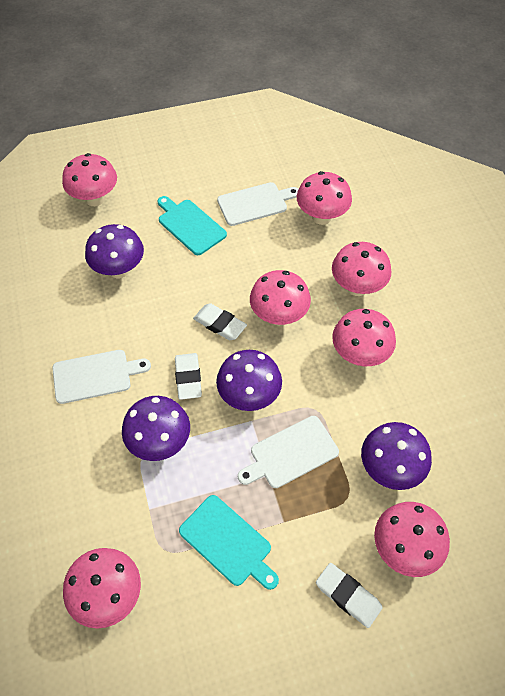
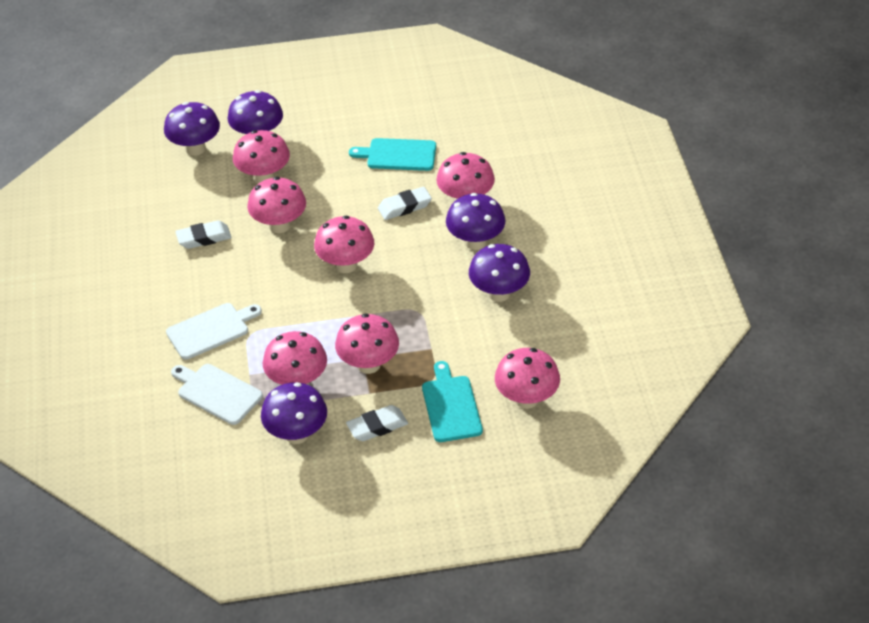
purple mushroom: [85,224,144,278] [122,396,190,461] [216,350,282,411] [361,422,432,490] = 4 -> [164,102,220,156] [227,90,283,134] [261,382,327,444] [446,193,505,250] [469,244,530,302] = 5
white cutting board: [52,350,151,404] [217,182,299,226] [238,416,339,488] = 3 -> [166,303,262,360] [171,364,263,425] = 2

